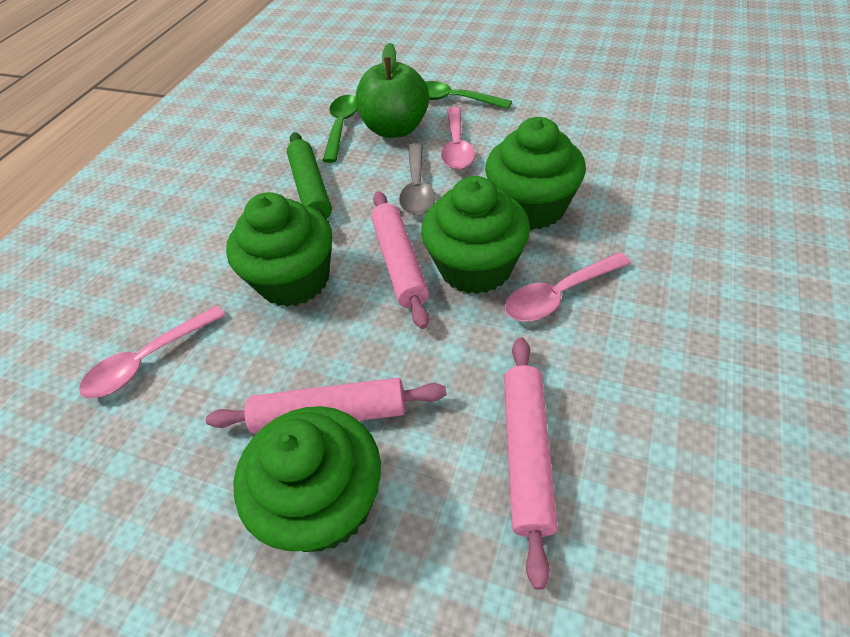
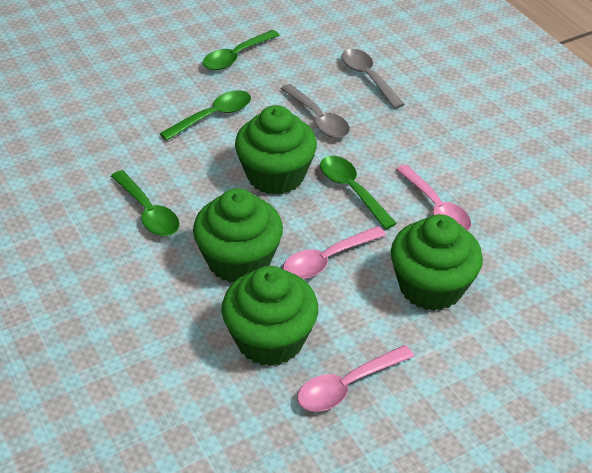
green apple: [356,42,429,138] = 1 -> none = 0
green rolling pin: [287,132,332,225] = 1 -> none = 0
green spoon: [322,95,358,163] [425,81,512,109] = 2 -> [111,170,180,236] [160,90,251,141] [203,30,280,70] [320,156,397,230] = 4
grey spoon: [399,143,436,215] = 1 -> [281,84,350,138] [342,49,405,109] = 2
pink rolling pin: [206,378,447,434] [371,191,429,329] [504,337,558,590] = 3 -> none = 0

